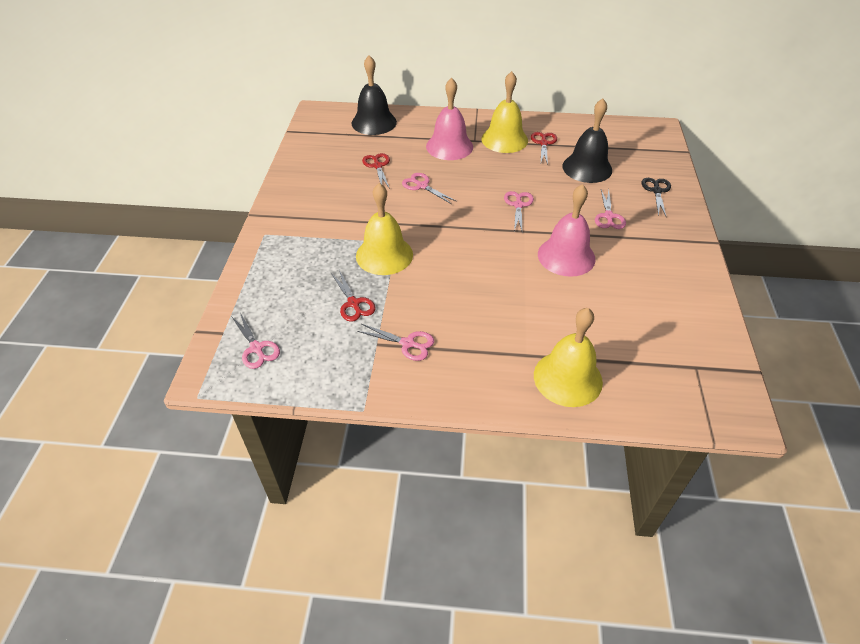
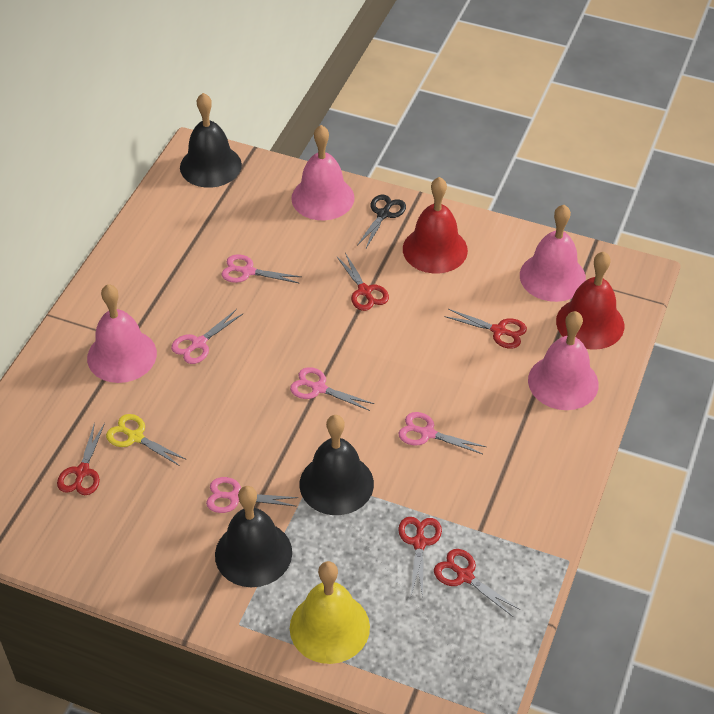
black bell: [351,55,397,135] [562,98,612,183] = 2 -> [180,93,242,188] [215,486,292,587] [299,415,374,515] = 3
pink bell: [426,78,473,160] [538,184,596,277] = 2 -> [87,284,157,383] [291,125,354,220] [520,205,586,302] [528,311,599,410] = 4
red bell: none = 0 -> [403,177,468,274] [556,252,624,350] = 2
red scissors: [331,270,375,322] [362,153,390,189] [531,132,557,165] = 3 -> [57,422,105,495] [336,253,389,311] [398,517,442,598] [434,549,520,617] [445,309,527,349] = 5
yellow bell: [356,183,413,275] [481,71,528,153] [534,308,603,407] = 3 -> [290,561,370,664] = 1
yellow scissors: none = 0 -> [106,414,187,466] = 1

